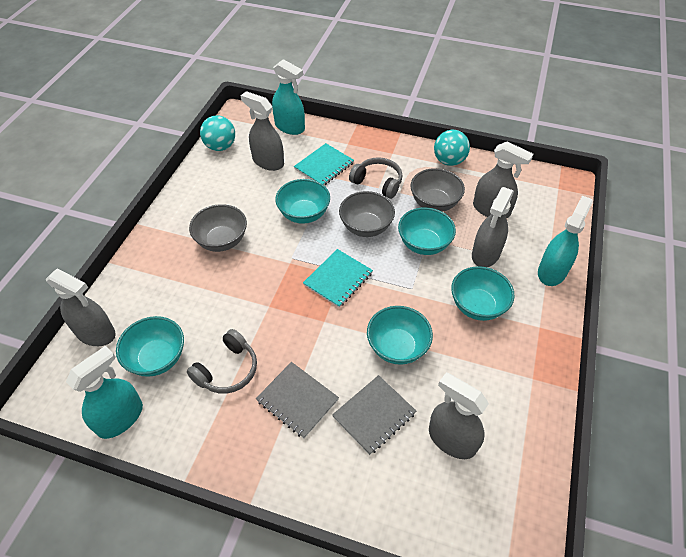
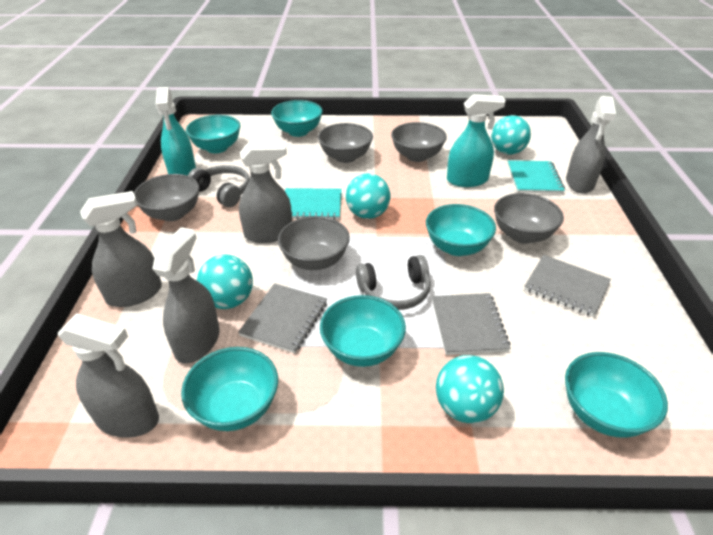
grey bowl: [189,204,247,252] [339,191,395,237] [410,168,465,212] = 3 -> [134,174,200,221] [278,216,350,270] [318,123,373,163] [391,122,447,162] [494,193,564,244] = 5
grey notebook: [256,362,339,438] [332,375,416,455] = 2 -> [238,283,327,353] [432,293,510,355] [524,255,611,317] = 3
turquoise ball: [200,115,235,151] [434,130,470,166] = 2 -> [197,254,253,309] [346,173,391,219] [436,355,504,423] [491,115,531,155] = 4
turquoise bowl: [116,316,184,377] [275,179,330,224] [367,306,433,365] [398,207,456,255] [451,266,515,321] = 5 -> [181,347,278,431] [186,115,241,153] [271,100,323,137] [320,295,406,367] [426,204,496,256] [565,352,668,438] = 6
turquoise spray bottle: [66,346,143,439] [272,59,305,135] [538,195,593,286] = 3 -> [155,87,196,176] [447,94,506,187] = 2

